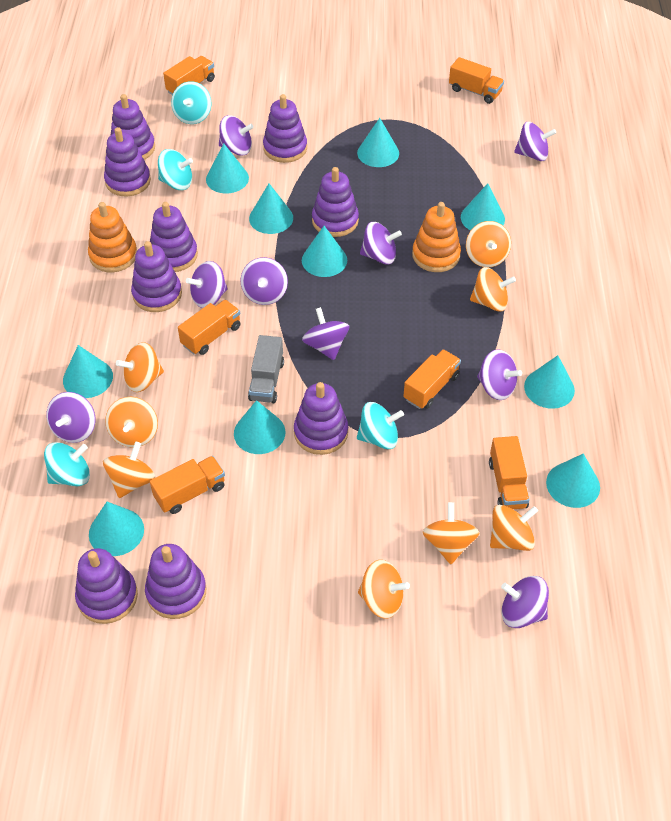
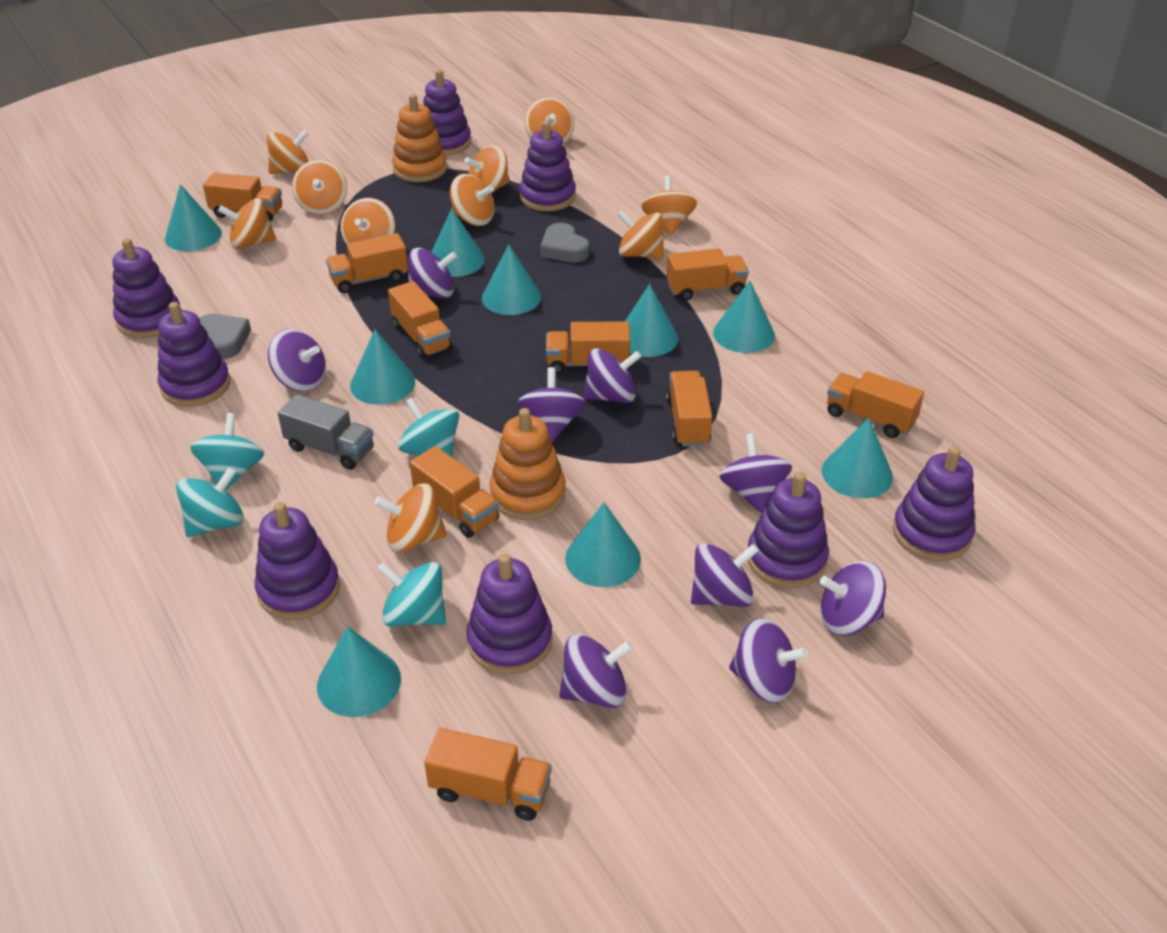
grey heart: none = 0 -> [199,314,251,359] [540,223,589,262] = 2
orange spinning top: [103,442,155,498] [105,397,158,448] [116,342,164,392] [358,560,410,619] [423,502,479,564] [466,221,511,268] [470,267,516,311] [490,505,538,551] = 8 -> [218,198,276,249] [267,129,309,174] [292,160,347,215] [341,198,395,245] [375,483,447,552] [450,174,495,226] [464,145,509,193] [524,97,574,144] [617,210,664,259] [641,176,697,235] = 10
orange truck: [150,456,225,514] [163,56,215,95] [178,300,241,355] [404,349,461,409] [449,57,504,104] [489,436,530,509] = 6 -> [203,173,282,222] [326,233,408,293] [388,281,452,359] [410,446,499,538] [424,728,552,821] [546,321,630,374] [666,371,712,447] [667,248,749,301] [827,371,924,438] = 9
purple stacking toy: [75,548,138,624] [104,127,151,196] [111,94,155,160] [131,241,182,312] [145,544,206,619] [150,202,198,272] [263,94,307,163] [294,382,348,455] [312,167,359,237] = 9 -> [112,238,181,338] [158,302,230,407] [255,502,340,620] [423,70,471,155] [467,553,553,675] [520,121,576,211] [748,472,829,588] [893,446,975,561] = 8
turquoise cone: [63,345,113,398] [89,502,144,556] [206,143,249,193] [234,400,285,454] [249,183,293,234] [302,226,347,277] [357,118,399,167] [461,183,505,231] [524,355,575,409] [546,453,600,508] = 10 -> [165,184,222,251] [317,626,401,717] [350,329,415,405] [431,208,485,277] [482,245,541,315] [565,502,641,587] [625,284,678,357] [713,281,775,353] [822,418,893,498] = 9

